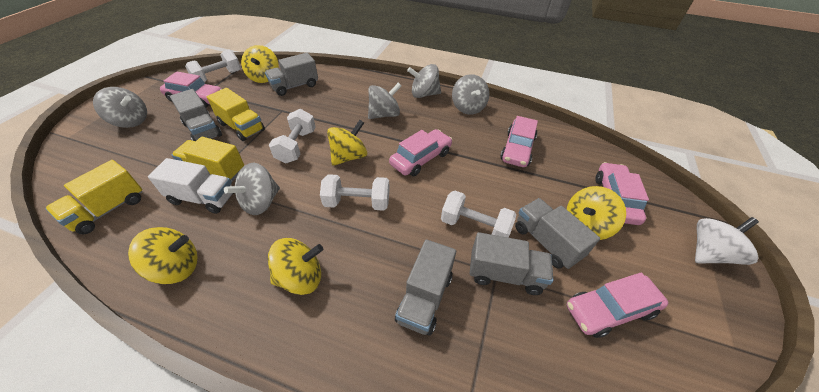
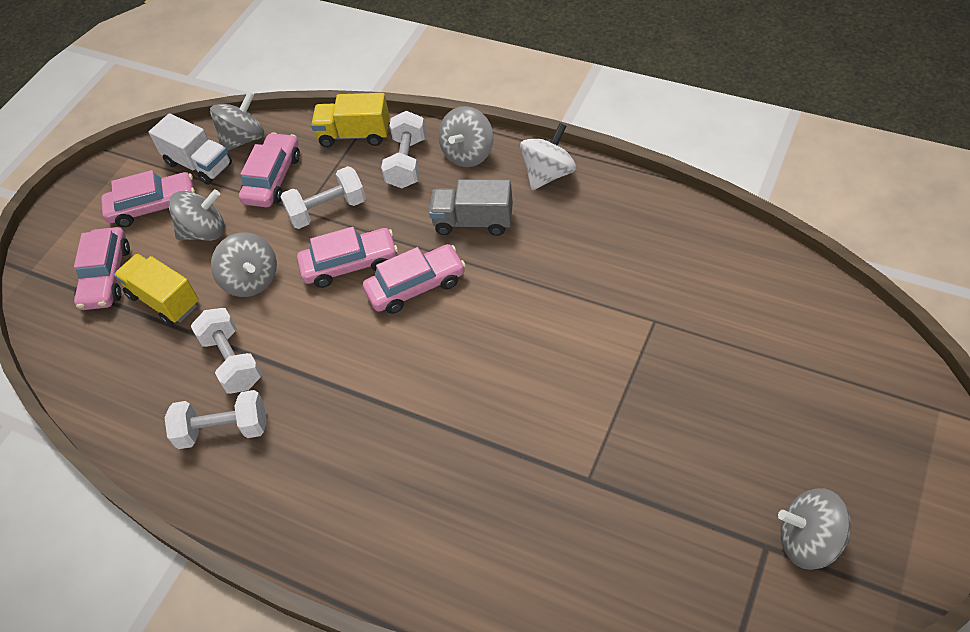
grey truck: [170,89,222,141] [265,53,318,96] [395,239,456,336] [470,232,553,295] [515,198,600,269] = 5 -> [429,179,513,236] = 1
yellow spinning top: [128,227,198,284] [241,45,278,83] [268,238,323,295] [327,120,367,166] [567,186,626,240] = 5 -> none = 0
yellow truck: [46,160,142,234] [172,137,244,182] [207,88,265,141] = 3 -> [114,254,199,326] [311,93,390,147] = 2

